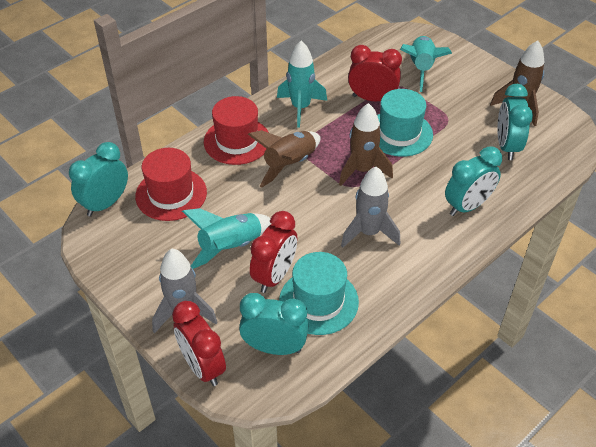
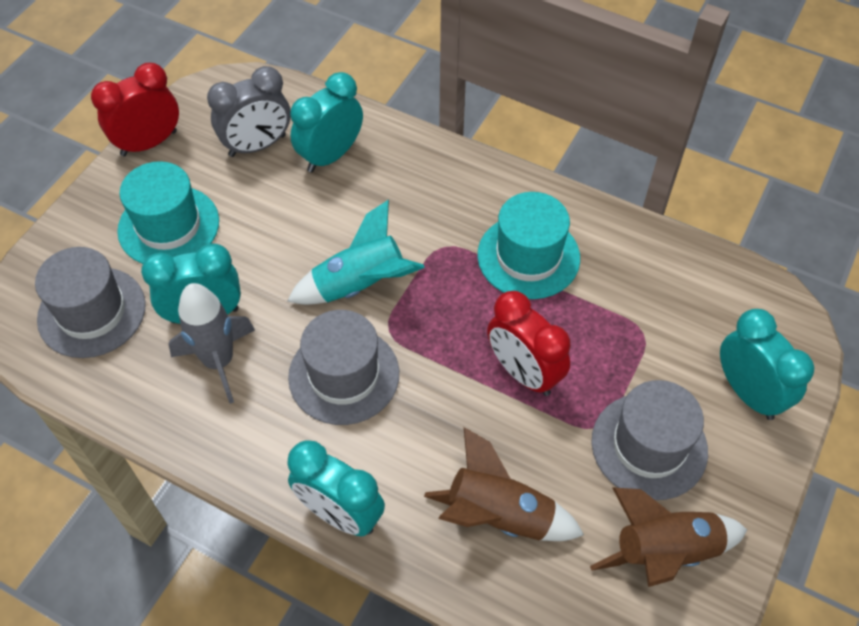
brown rocket: [248,130,320,188] [339,103,393,186] [490,40,544,126] = 3 -> [424,427,584,541] [590,487,747,587] = 2
grey clock: none = 0 -> [207,66,291,157] = 1
grey hat: none = 0 -> [35,247,146,358] [288,310,399,425] [591,380,708,500] = 3
grey rocket: [152,249,217,334] [341,167,400,248] = 2 -> [169,283,255,404] = 1
red clock: [172,301,226,386] [250,211,297,293] [348,45,402,101] = 3 -> [91,63,179,156] [487,291,571,396] = 2
red hat: [135,148,207,221] [204,96,269,165] = 2 -> none = 0
turquoise rocket: [182,208,271,269] [277,41,327,128] [400,36,452,92] = 3 -> [287,200,425,305] = 1

